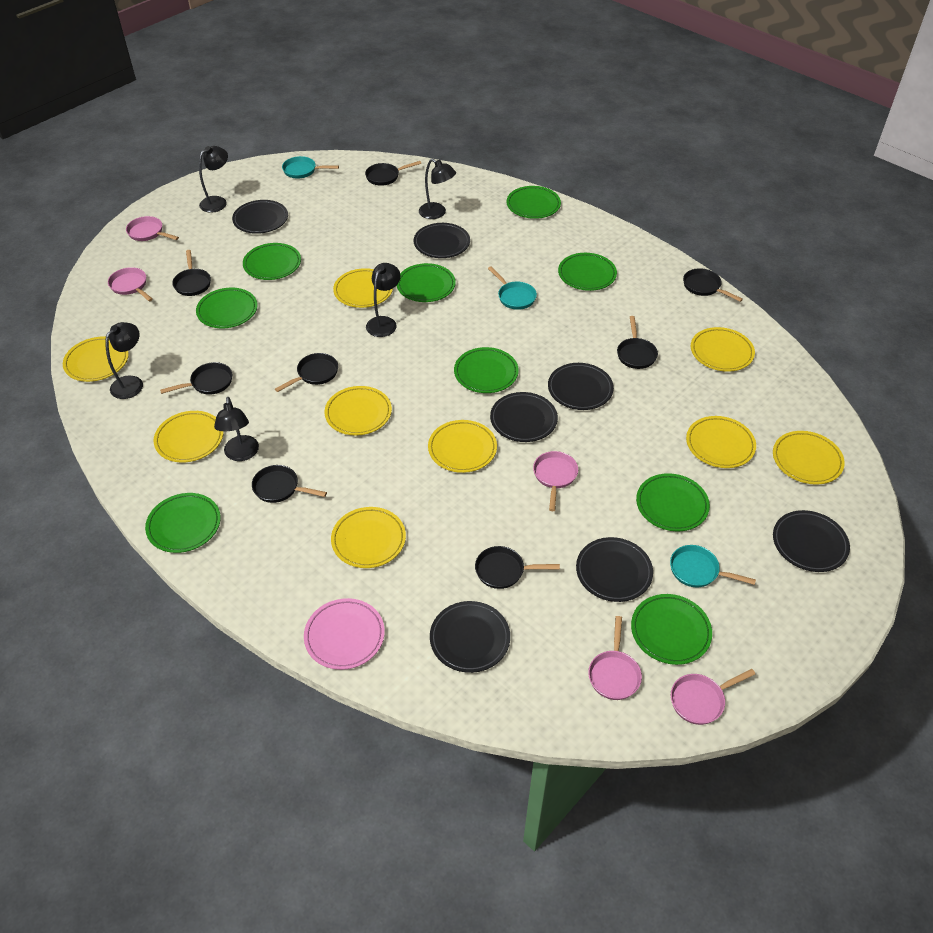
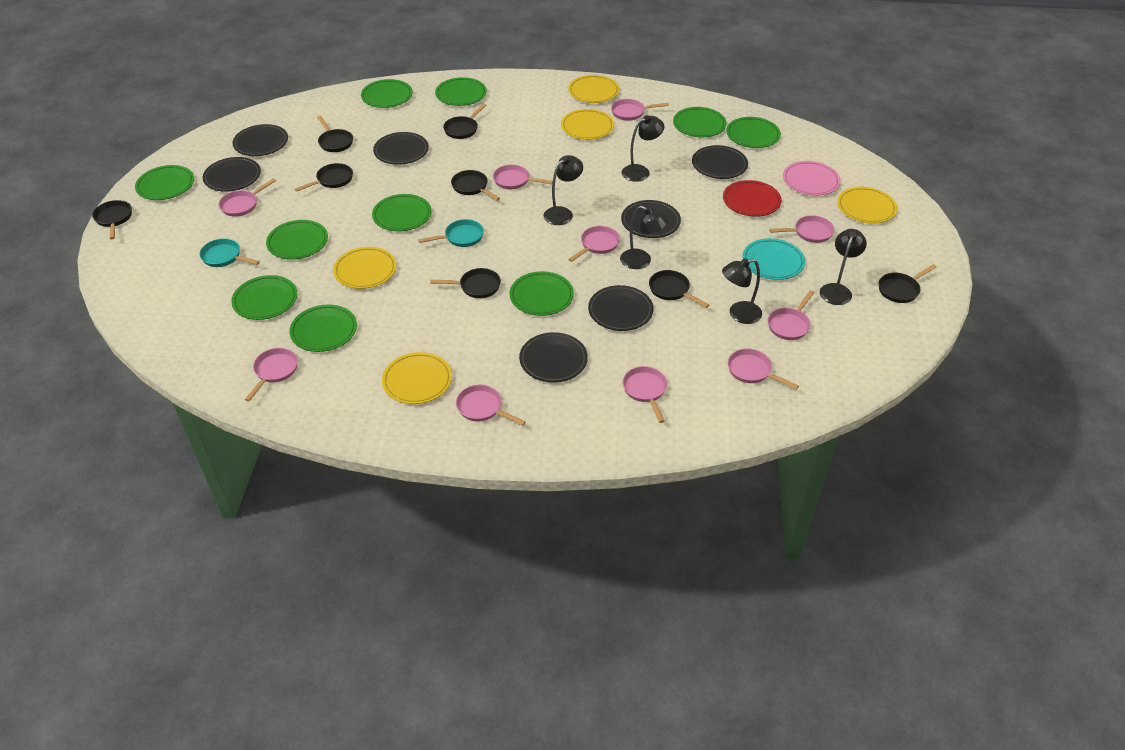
green plate: [145,493,221,553] [196,288,258,328] [243,243,301,280] [397,263,456,302] [454,347,519,393] [507,186,561,219] [558,253,617,291] [631,594,712,665] [636,473,710,531] = 9 -> [135,165,194,200] [231,275,297,320] [266,220,328,260] [289,304,357,352] [361,79,413,108] [372,194,432,231] [435,77,487,106] [510,271,574,316] [673,107,727,137] [726,117,781,148] = 10
pink pan: [108,267,153,301] [126,216,179,241] [533,451,578,511] [588,616,642,700] [671,669,755,725] = 5 -> [219,178,276,217] [245,348,298,402] [456,385,526,426] [493,165,553,189] [568,226,620,262] [611,99,669,121] [623,366,667,423] [728,348,799,390] [768,290,815,340] [769,215,835,243] = 10
red plate: none = 0 -> [723,180,782,217] = 1
turquoise pan: [282,156,339,179] [488,266,537,310] [670,545,756,588] = 3 -> [199,238,260,267] [418,219,484,247] = 2
turquoise plate: none = 0 -> [743,238,805,280] = 1
yellow plate: [63,337,129,382] [154,411,223,462] [325,386,392,436] [331,507,406,568] [333,268,393,308] [428,420,497,473] [686,416,756,468] [691,327,755,372] [773,431,845,485] = 9 -> [333,247,396,289] [382,352,452,404] [561,109,614,140] [568,75,619,103] [837,187,897,224] = 5

